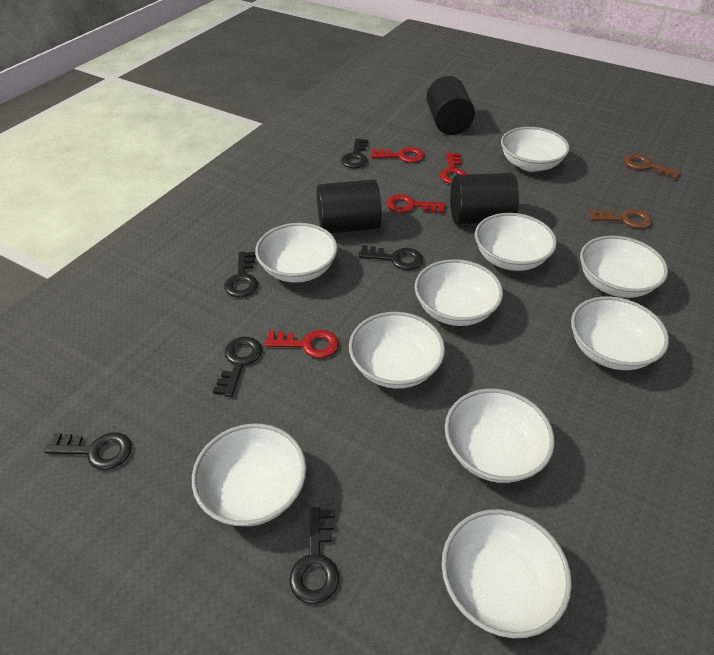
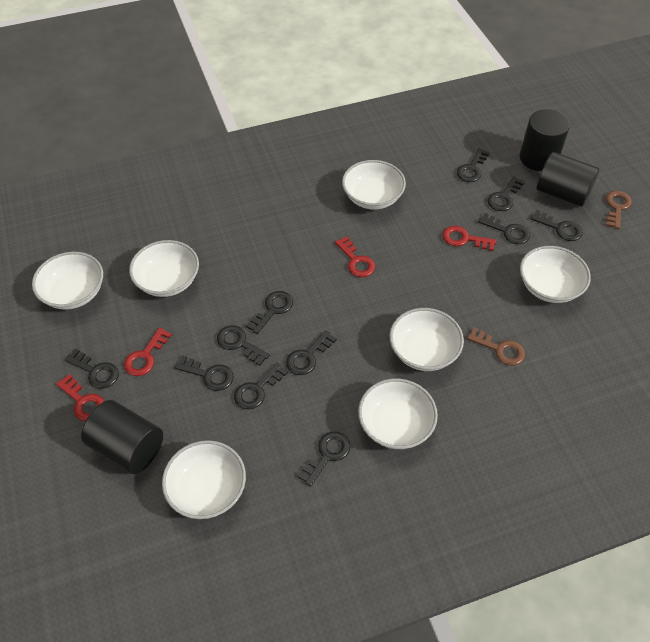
black key: [44,432,132,470] [213,337,262,397] [224,252,258,298] [289,507,339,604] [341,138,369,168] [359,245,423,270] = 6 -> [65,349,119,389] [175,356,234,391] [217,325,270,366] [234,363,288,409] [246,291,293,334] [286,330,337,375] [297,432,350,487] [457,148,490,182] [478,213,530,244] [488,176,525,211] [530,210,583,241] = 11
white bowl: [192,424,306,526] [255,223,338,283] [349,312,445,389] [415,259,503,326] [442,509,572,638] [445,389,555,483] [475,213,557,271] [501,127,570,172] [571,296,669,370] [580,235,668,298] = 10 -> [32,252,103,310] [129,240,199,297] [162,440,246,519] [342,160,406,210] [358,378,438,449] [390,308,464,371] [520,246,591,303] = 7

